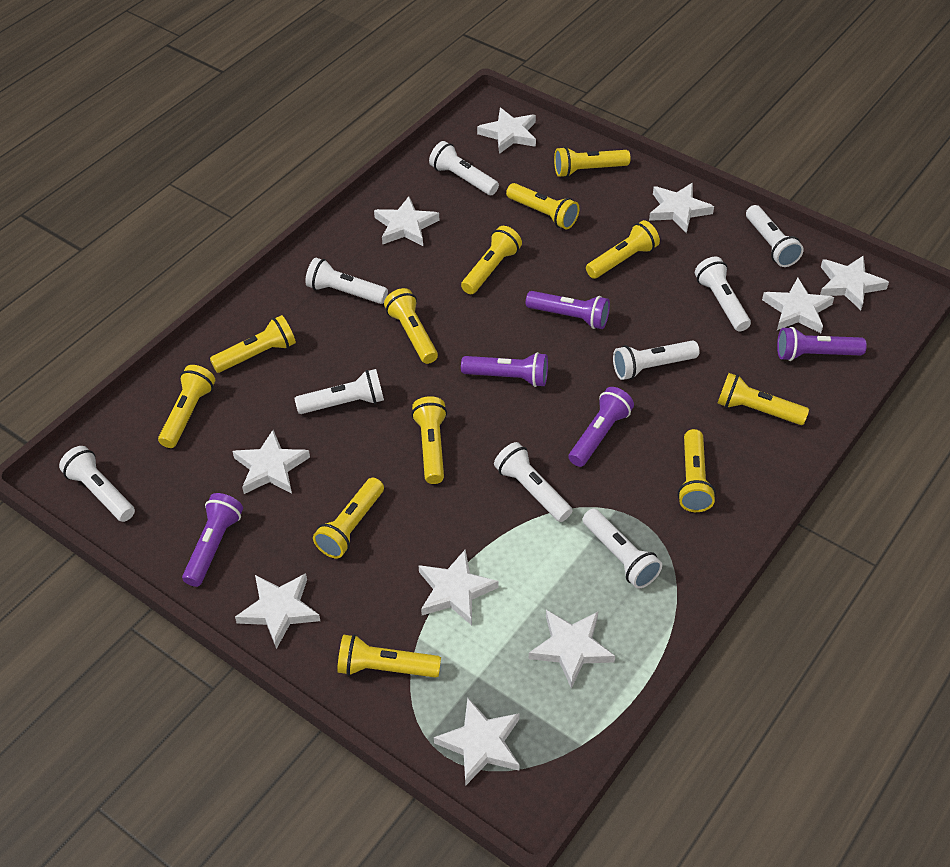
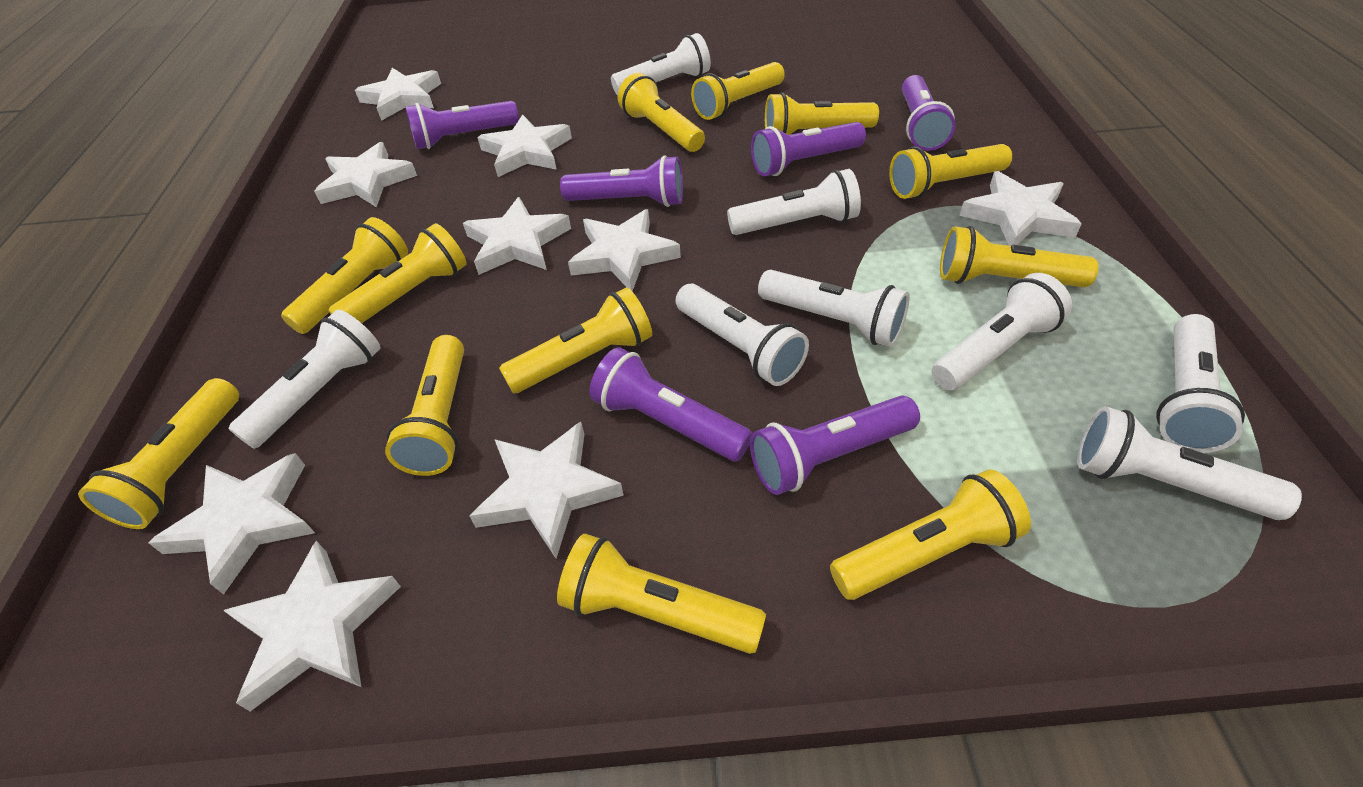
purple flashlight: [182,493,243,587] [461,352,548,387] [526,291,610,329] [569,387,634,467] [777,327,867,361] = 5 -> [405,101,519,149] [560,155,683,207] [590,347,752,461] [750,396,920,495] [751,122,866,176] [902,75,956,151] = 6
white flashlight: [59,446,135,522] [295,369,384,414] [305,258,388,304] [429,141,499,195] [494,442,573,522] [583,509,662,589] [613,341,700,380] [695,257,751,332] [746,205,804,267] = 9 -> [228,310,381,449] [611,33,711,95] [676,284,809,386] [727,169,861,235] [758,270,910,347] [932,273,1072,391] [1077,406,1302,520] [1156,314,1245,453] = 8
white star: [232,430,310,494] [235,573,320,649] [374,196,440,246] [418,549,499,625] [434,698,520,786] [477,108,536,154] [529,610,615,688] [649,183,714,233] [762,278,834,333] [820,255,889,310] = 10 -> [149,453,315,595] [223,541,401,711] [314,142,417,207] [355,68,441,121] [463,197,571,275] [470,422,624,558] [477,114,572,177] [568,209,681,291] [959,171,1082,246] = 9

